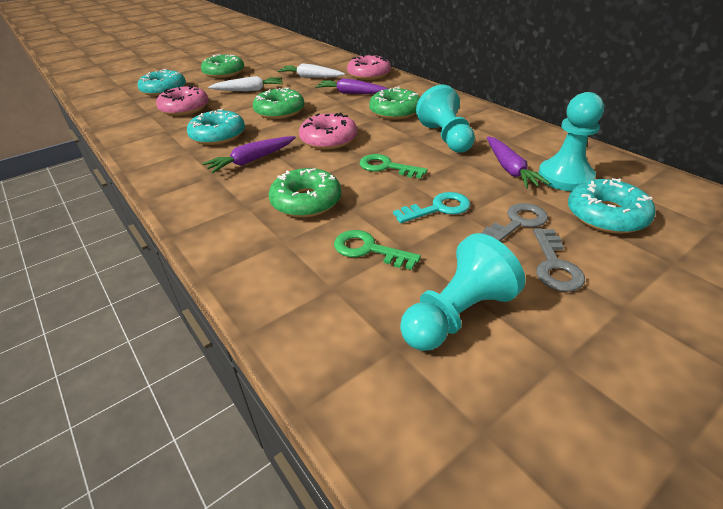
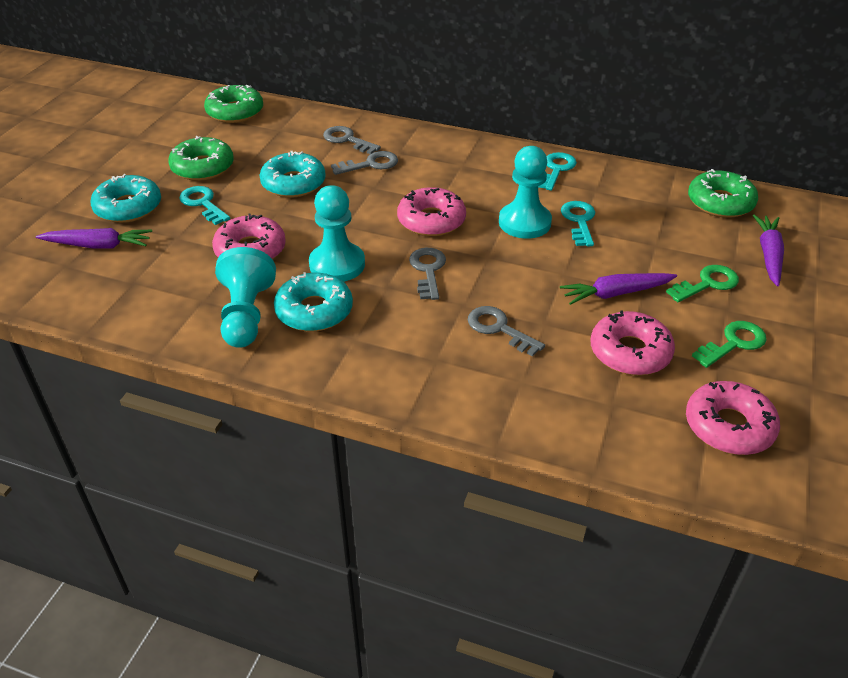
green donut: [201,54,244,78] [253,88,305,119] [269,168,341,217] [369,87,420,120] = 4 -> [168,136,234,181] [204,85,263,123] [688,169,758,218] = 3
grey key: [480,203,548,241] [533,228,585,292] = 2 -> [323,126,381,154] [331,151,398,175] [409,248,446,300] [468,306,545,357] = 4
pink donut: [156,85,208,116] [299,113,357,150] [347,54,391,80] = 3 -> [212,213,286,259] [397,187,466,236] [590,311,675,375] [686,381,780,455] = 4
turquoise key: [393,192,470,223] = 1 -> [180,186,230,225] [538,152,577,191] [561,201,595,246] = 3
white carrot: [208,76,283,91] [278,63,345,78] = 2 -> none = 0

